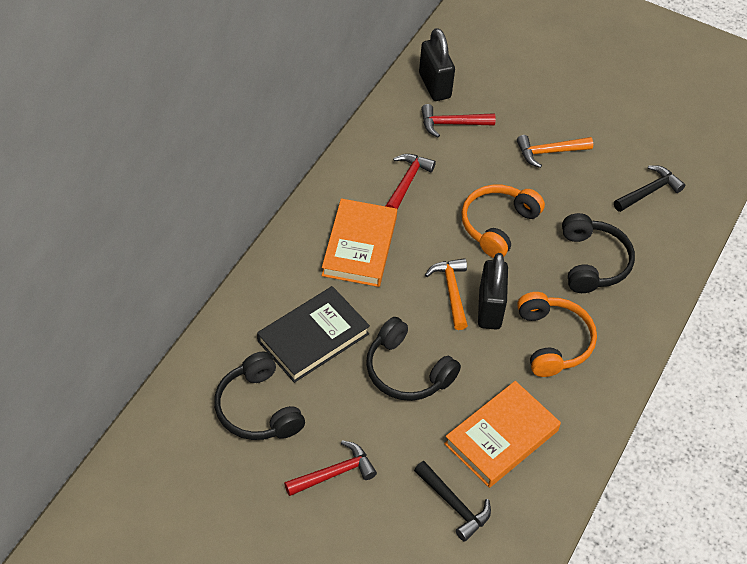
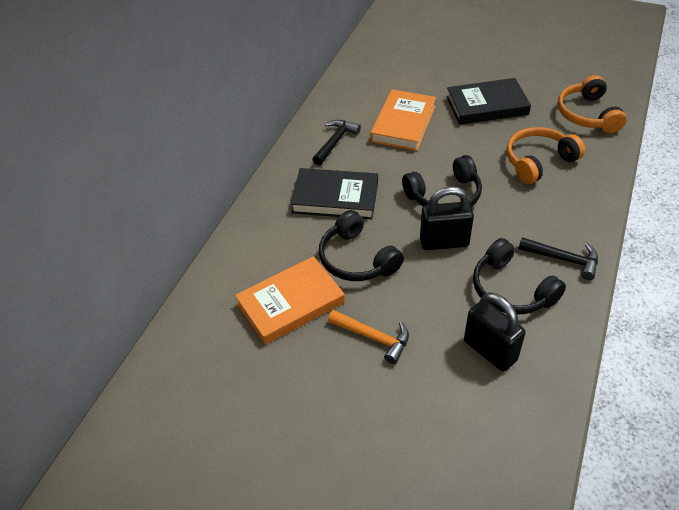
black book: [257,286,370,383] = 1 -> [290,168,378,219] [446,78,531,125] = 2
orange hammer: [425,258,468,330] [517,135,593,168] = 2 -> [328,310,409,364] = 1
red hammer: [284,440,377,496] [386,154,436,210] [421,104,496,137] = 3 -> none = 0

